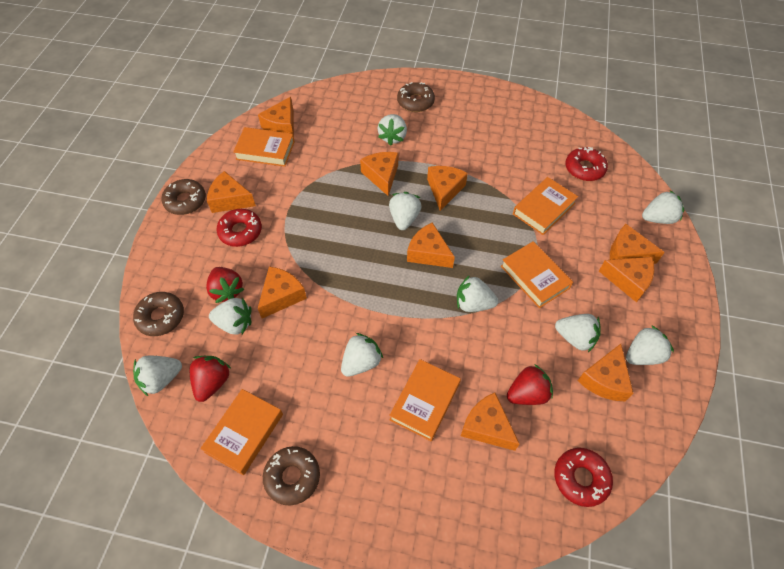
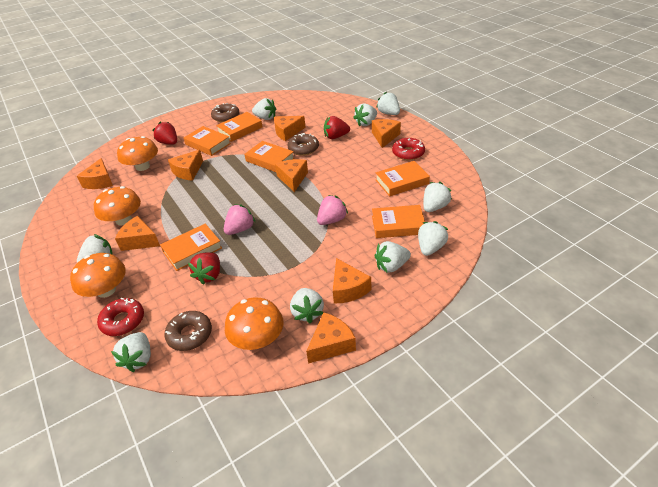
brown donut: [133,292,184,336] [162,179,206,215] [263,446,320,506] [397,82,435,112] = 4 -> [165,311,212,351] [211,103,240,122] [288,133,319,156] = 3
orange book: [200,389,283,476] [233,127,295,167] [389,359,461,441] [501,241,573,308] [513,177,578,235] = 5 -> [160,224,222,271] [184,126,231,156] [216,112,262,142] [244,141,295,172] [372,205,425,238] [376,161,430,196] = 6
orange cheese: [207,171,256,213] [258,97,294,136] [258,266,307,318] [360,152,398,196] [407,222,455,268] [427,166,468,211] [461,393,520,451] [578,344,633,401] [599,257,654,302] [610,224,665,264] = 10 -> [77,158,113,189] [115,216,160,251] [168,150,203,181] [274,116,306,141] [275,159,308,192] [306,313,356,364] [333,258,371,303] [372,119,401,148] = 8
orange mushroom: none = 0 -> [70,253,126,298] [94,186,141,226] [117,136,158,171] [225,297,283,350] = 4
pink strawberry: none = 0 -> [224,204,255,235] [317,195,348,225] = 2
red donut: [216,209,262,247] [554,448,613,507] [565,147,608,181] = 3 -> [97,298,144,336] [392,138,425,160] = 2

